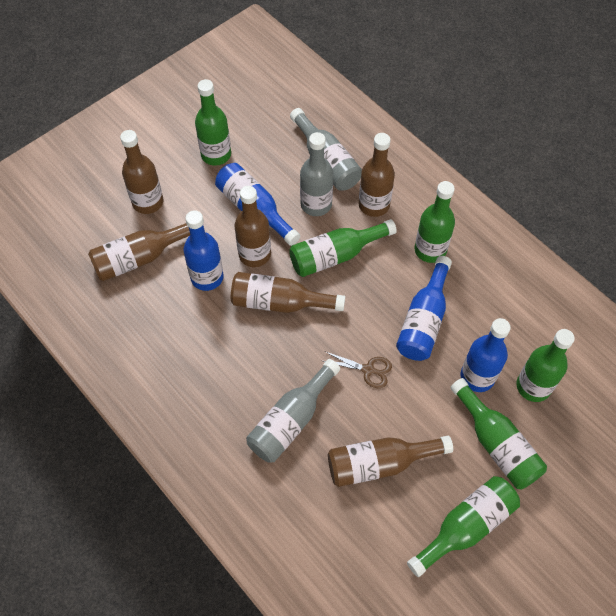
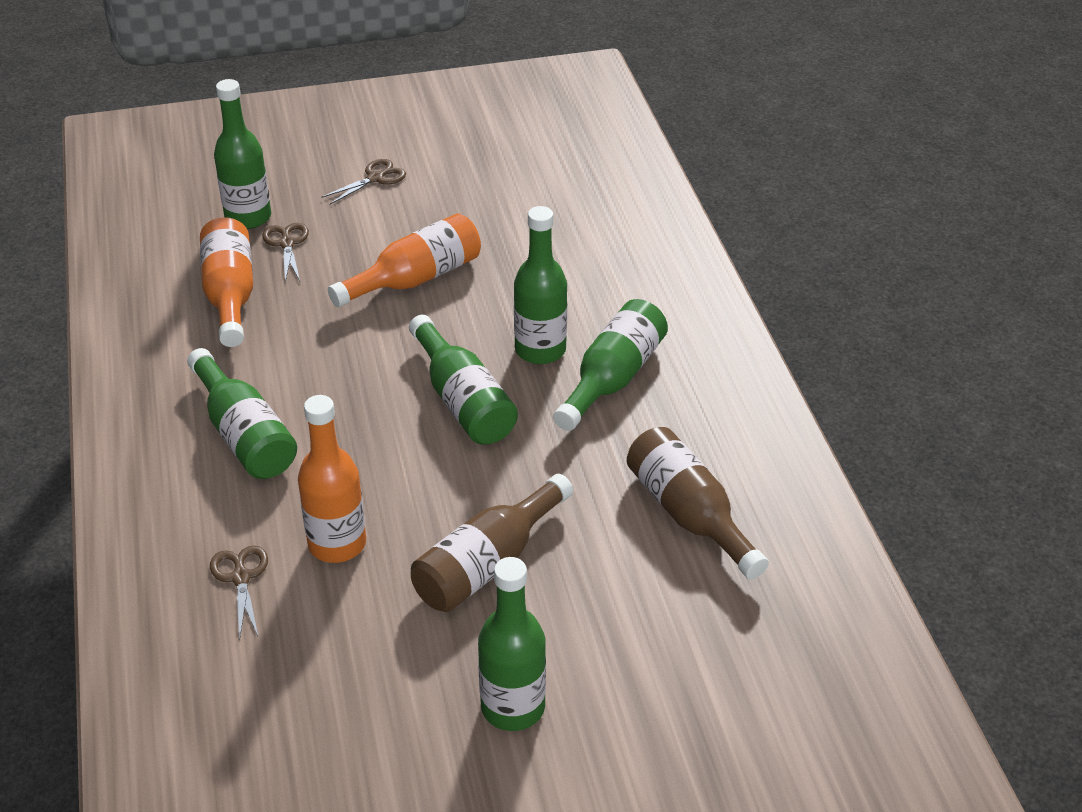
blue bottle: [183,210,224,291] [215,163,300,246] [396,256,452,361] [460,318,511,392] = 4 -> none = 0
brown bottle: [88,223,190,281] [120,130,163,214] [231,272,345,313] [234,186,271,267] [328,436,453,487] [359,133,395,217] = 6 -> [411,474,573,612] [627,427,769,579] = 2
brown scissors: [323,351,392,388] = 1 -> [210,545,268,639] [262,223,309,282] [321,159,406,205] = 3
grey bottle: [246,359,340,463] [290,108,362,191] [300,132,333,216] = 3 -> none = 0
orange bottle: none = 0 -> [200,217,253,347] [298,395,366,563] [328,213,481,307] = 3

